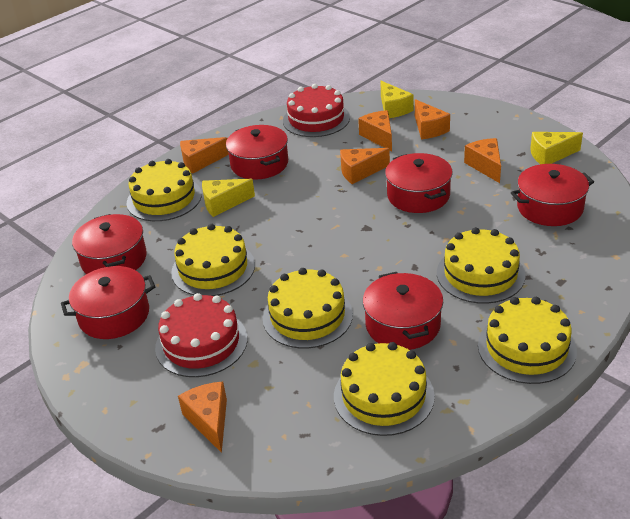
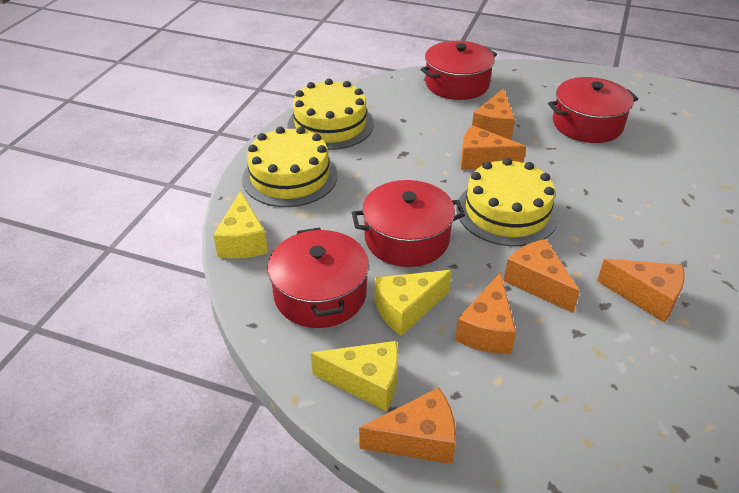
red cake: [155,293,248,377] [283,84,350,137] = 2 -> none = 0
red pot: [61,266,155,339] [72,214,147,274] [226,125,288,180] [363,272,443,350] [385,153,453,213] [511,164,594,226] = 6 -> [268,227,369,328] [352,180,465,267] [421,41,497,100] [548,77,638,143] = 4
yellow cake: [127,159,202,221] [171,224,255,296] [263,268,353,349] [334,342,435,436] [437,227,526,304] [478,297,577,384] = 6 -> [242,127,337,207] [287,79,374,150] [457,158,559,246] = 3

